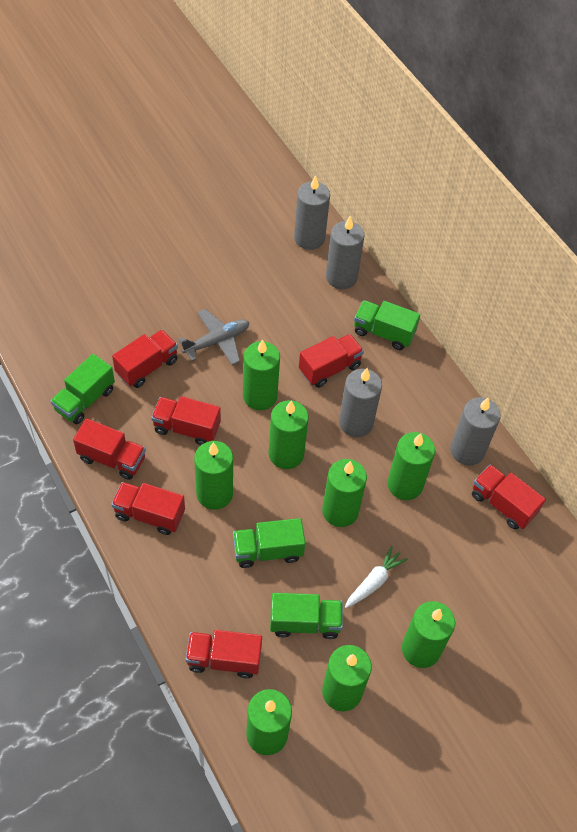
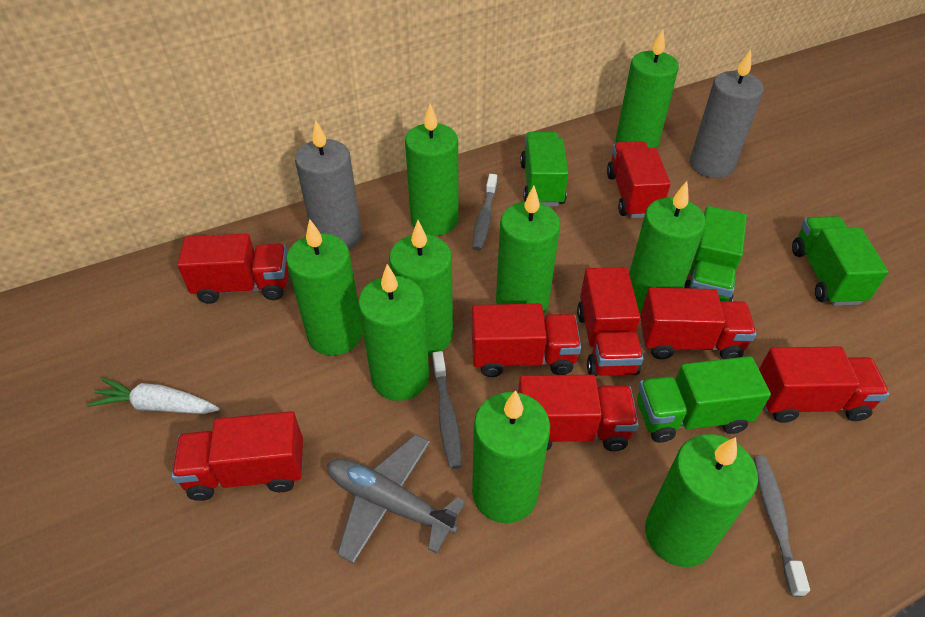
green candle: [194,441,233,510] [243,340,280,410] [246,689,292,755] [269,400,309,469] [322,459,367,527] [322,645,372,711] [387,432,435,500] [402,601,455,668] = 8 -> [286,219,363,356] [358,264,429,401] [389,220,453,356] [405,104,459,236] [472,390,550,523] [496,186,560,314] [616,29,679,148] [629,181,706,314] [645,434,758,567] = 9
grey candle: [294,175,330,250] [326,216,364,289] [339,368,382,437] [450,397,501,466] = 4 -> [295,120,362,250] [690,49,764,178] = 2
grey toothbrush: none = 0 -> [432,351,462,469] [472,174,497,251] [754,456,810,597] = 3
red truck: [73,418,146,480] [111,482,185,535] [112,330,178,388] [151,396,221,445] [185,630,262,678] [299,334,364,388] [472,464,546,530] = 7 -> [171,411,303,501] [177,233,288,304] [472,303,581,377] [518,375,639,451] [577,267,643,376] [607,141,671,218] [640,287,756,359] [759,346,889,423] = 8

